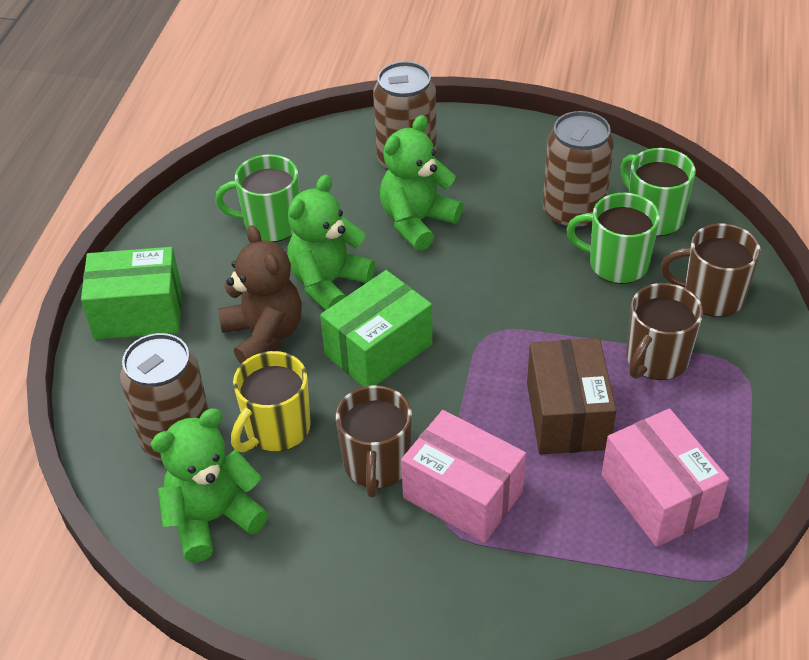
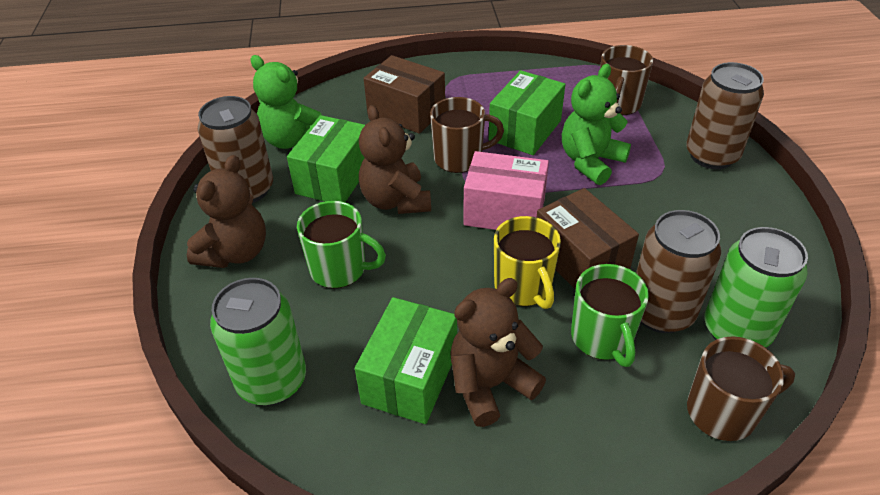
brown box: [527,338,616,454] = 1 -> [364,55,445,134] [536,188,639,290] = 2
brown teddy bear: [218,225,302,364] = 1 -> [187,155,266,268] [359,105,431,214] [450,278,546,427] = 3
green box: [81,247,182,340] [320,270,433,387] = 2 -> [287,115,365,202] [355,297,457,424] [489,70,565,155] = 3
green can: none = 0 -> [210,278,306,405] [704,227,808,348] = 2
green mug: [215,154,299,242] [566,193,660,284] [621,148,696,236] = 3 -> [297,201,386,288] [571,264,649,367] = 2
green teddy bear: [151,408,269,562] [287,174,375,311] [380,115,463,251] = 3 -> [250,55,322,149] [562,64,631,185] = 2
pink box: [401,410,526,543] [602,409,729,547] = 2 -> [464,151,549,230] = 1

